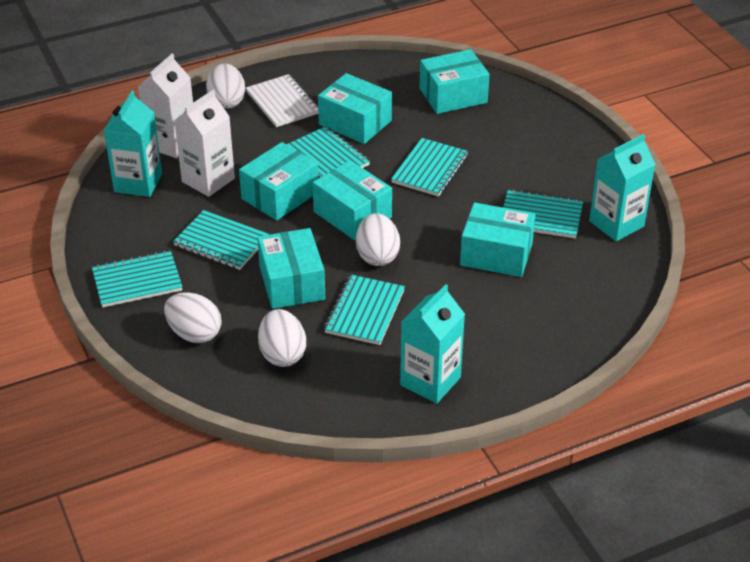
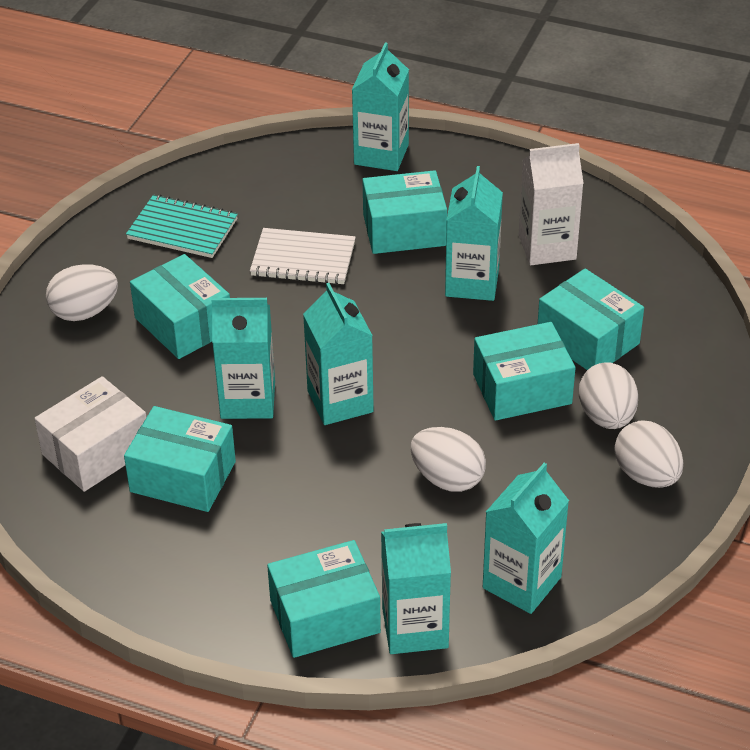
turquoise carton: [104,90,162,197] [400,284,465,404] [589,134,656,242] = 3 -> [211,298,275,419] [303,283,374,425] [352,42,409,171] [381,523,451,654] [445,166,503,301] [483,463,569,614] = 6
turquoise notebook: [92,250,182,308] [173,210,269,270] [287,126,370,177] [324,275,405,345] [391,138,468,197] [503,189,583,238] = 6 -> [126,194,238,258] = 1
white box: none = 0 -> [34,376,147,492] = 1
white carton: [138,54,193,158] [174,90,235,197] = 2 -> [519,143,584,265] = 1

